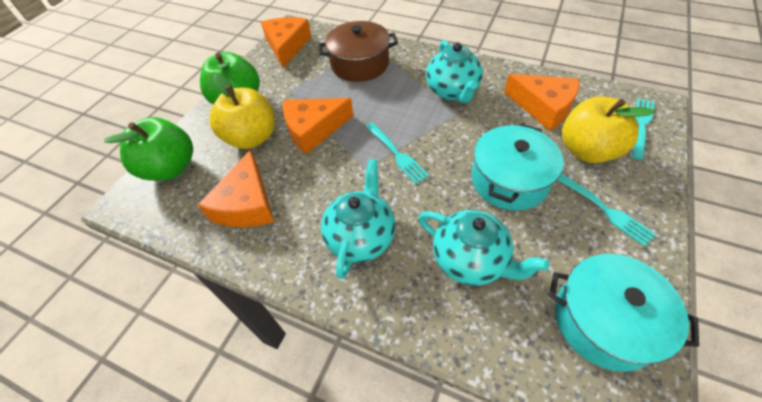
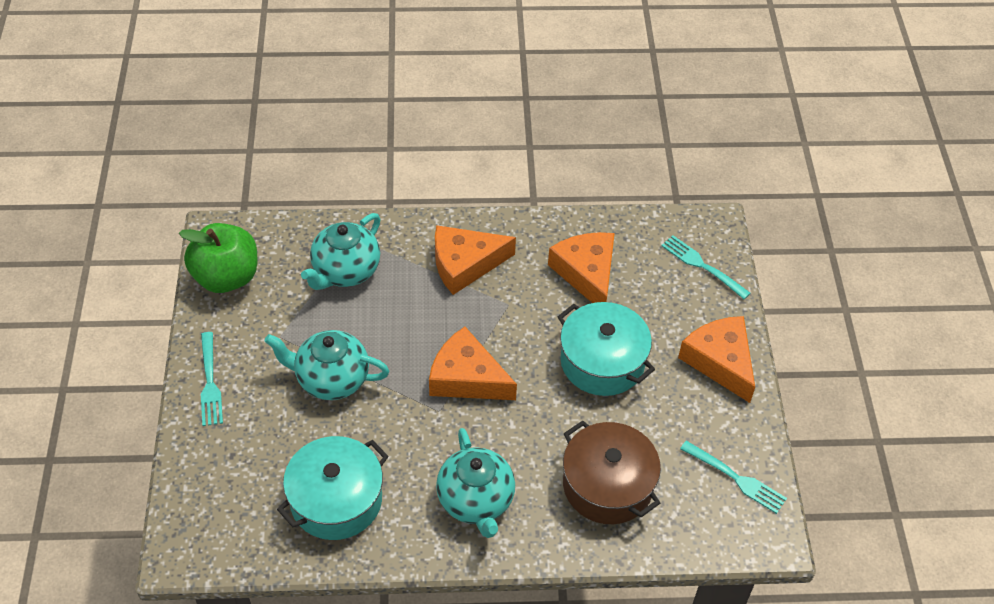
green apple: [104,117,193,181] [200,52,260,105] = 2 -> [179,223,257,293] = 1
yellow apple: [210,73,275,149] [562,96,655,163] = 2 -> none = 0

